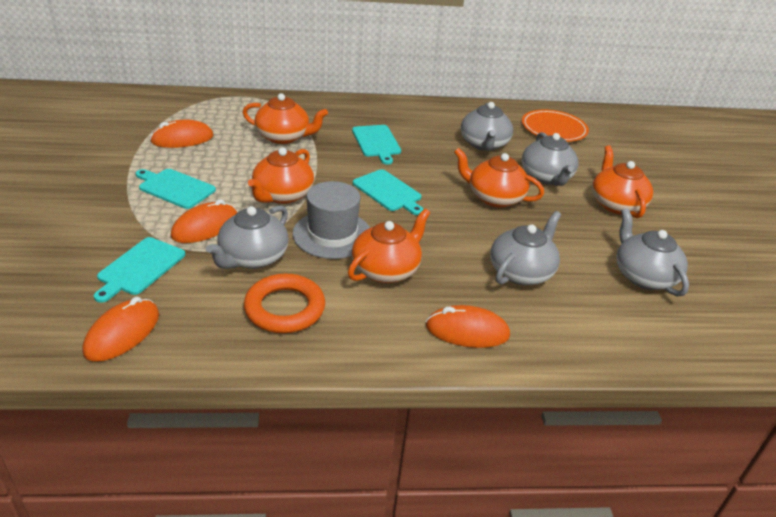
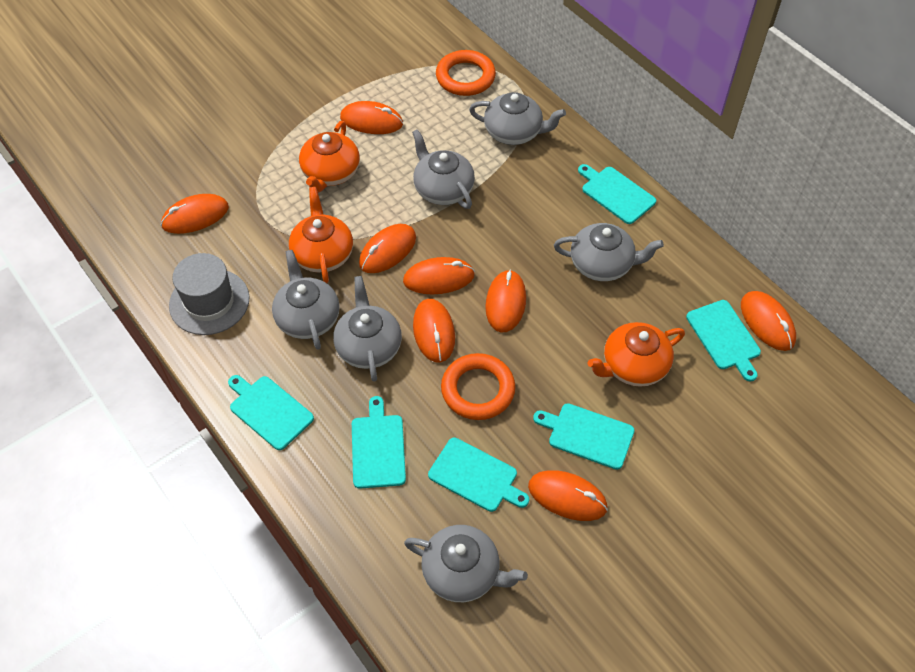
grey teapot: [206,205,289,269] [461,102,513,151] [490,211,561,285] [522,132,579,186] [616,208,689,296] = 5 -> [272,250,340,350] [333,276,402,381] [404,525,528,602] [412,129,475,209] [469,92,566,145] [554,223,664,281] = 6
orange mouse: [83,297,159,362] [150,119,213,148] [171,199,237,243] [426,305,510,348] = 4 -> [161,194,229,234] [340,101,403,134] [359,224,416,273] [403,257,475,294] [413,299,455,363] [485,269,526,333] [528,470,608,521] [741,291,796,351] = 8
orange plate: [522,109,589,142] = 1 -> none = 0
orange ring: [244,274,325,333] = 1 -> [436,50,496,96] [441,353,516,420] = 2
orange teapot: [242,93,328,144] [248,147,314,204] [348,209,430,283] [454,148,544,208] [592,145,653,218] = 5 -> [289,187,353,283] [299,121,360,193] [588,322,685,387] = 3
turquoise cutting board: [94,237,185,303] [136,169,216,209] [352,125,401,165] [353,169,424,215] = 4 -> [228,375,314,450] [352,396,406,489] [428,438,529,512] [533,403,635,470] [578,164,656,224] [686,300,761,382] = 6

